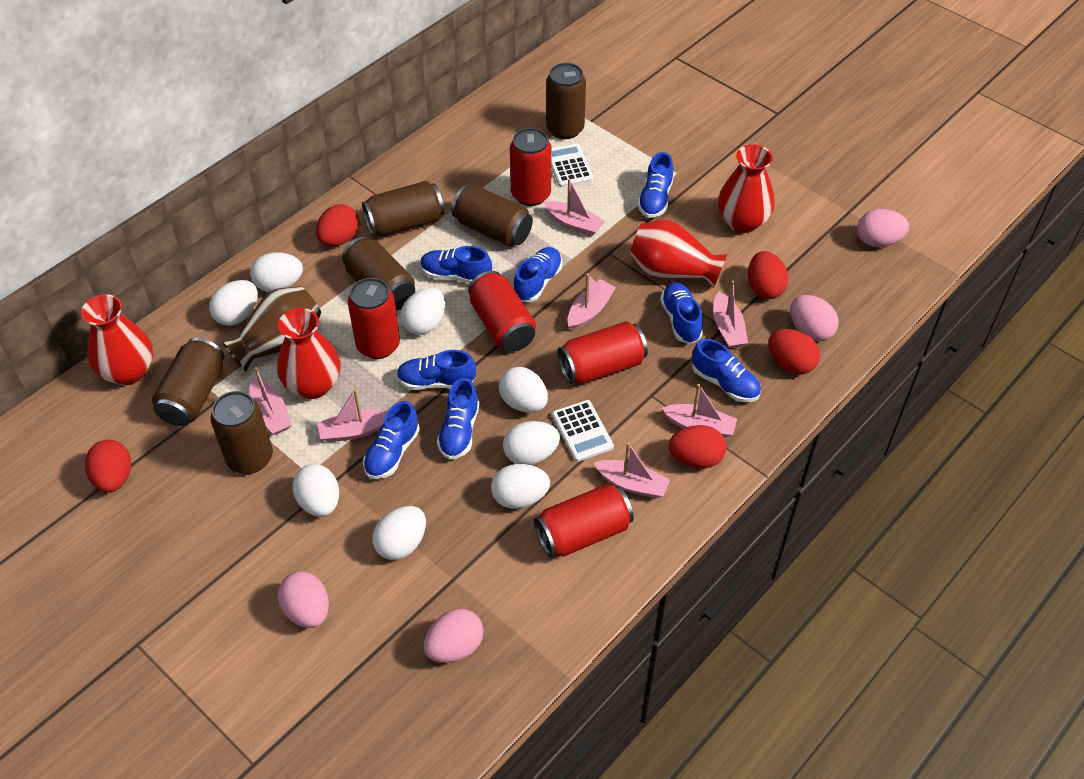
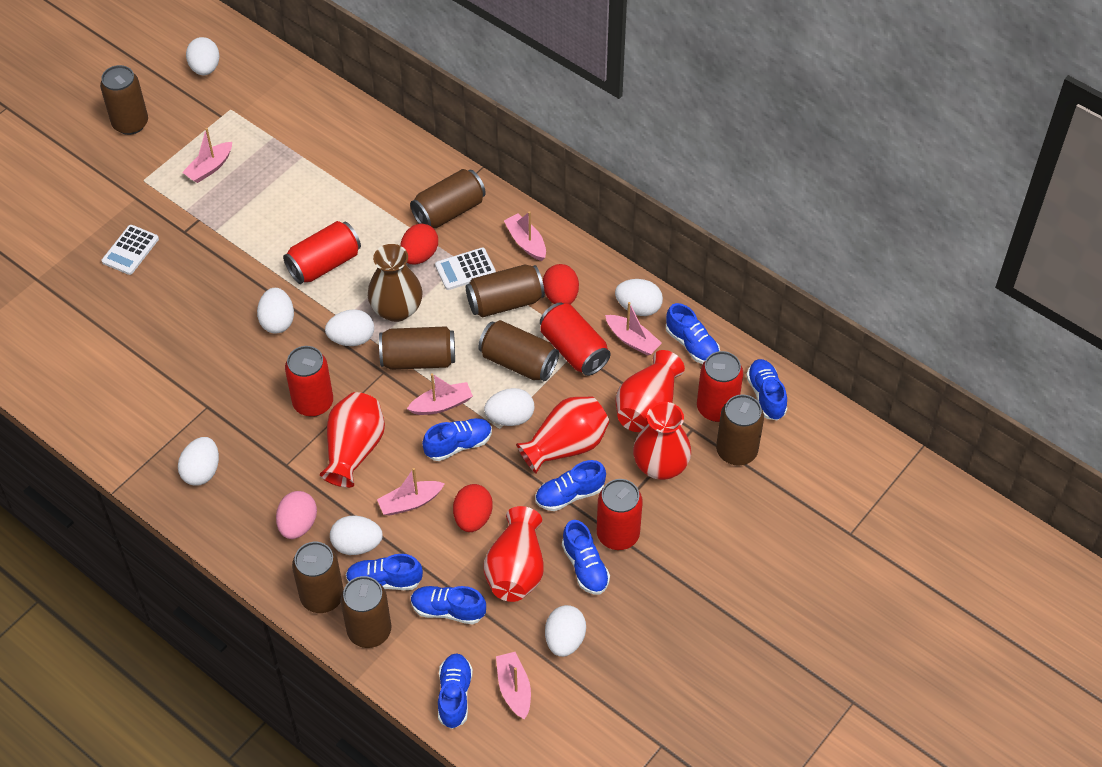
brown can: [152,338,224,426] [211,391,273,474] [342,237,415,310] [362,181,444,237] [451,185,533,247] [546,63,586,139] = 6 -> [100,65,148,135] [292,542,344,613] [340,576,391,648] [379,326,455,370] [410,169,486,228] [466,265,545,317] [478,320,559,381] [716,394,764,465] = 8
pink boat: [249,367,292,435] [317,389,387,442] [544,178,605,236] [567,274,616,330] [594,442,670,498] [662,384,737,438] [713,281,748,348] = 7 -> [182,128,232,183] [377,468,445,516] [407,373,473,415] [496,652,531,720] [504,211,546,261] [605,302,662,356] = 6
pink egg: [278,572,329,628] [424,609,484,663] [790,295,839,341] [857,209,909,247] = 4 -> [276,491,317,539] = 1
red egg: [85,440,131,493] [316,204,359,246] [668,425,727,468] [748,251,788,299] [768,329,820,375] = 5 -> [400,224,438,264] [453,484,493,532] [543,264,579,304] = 3
red vase: [81,294,153,385] [277,308,341,399] [629,220,727,288] [718,145,775,233] = 4 -> [320,392,385,488] [484,506,543,602] [516,396,609,473] [616,350,685,432] [633,402,691,480] = 5

